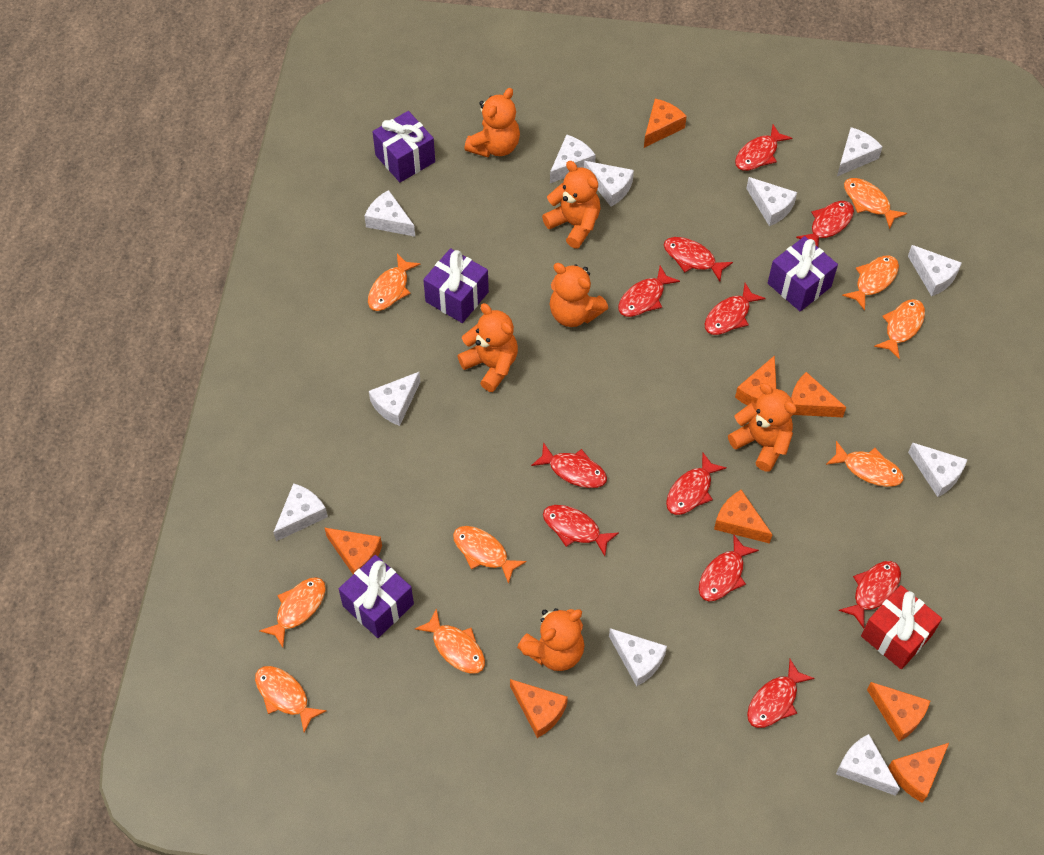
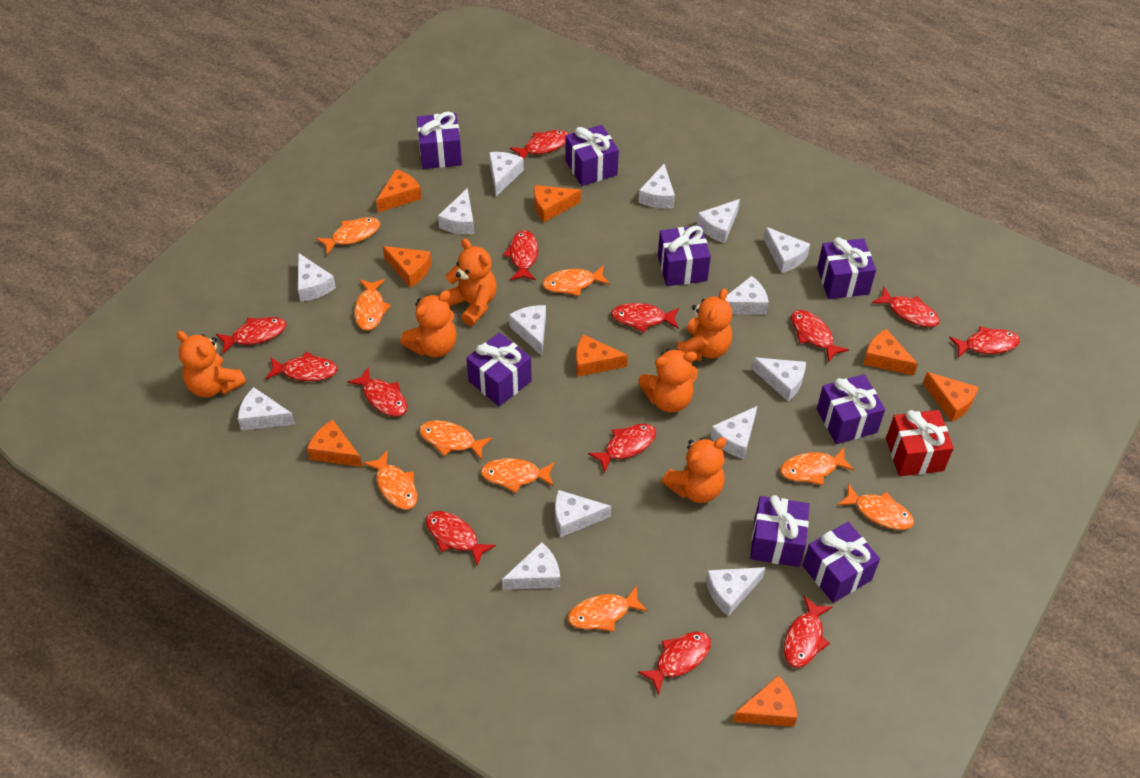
purple gift: [339,555,414,638] [373,111,435,182] [423,248,489,323] [768,236,838,312] = 4 -> [417,112,462,169] [467,332,532,407] [565,125,619,186] [658,226,711,286] [750,495,809,567] [803,522,880,603] [817,237,876,299] [817,374,885,444] = 8
red fish: [531,442,607,488] [543,505,619,556] [618,266,680,317] [664,237,733,281] [666,453,727,515] [699,535,759,601] [705,283,766,335] [735,125,792,171] [747,659,814,728] [796,201,854,247] [838,561,901,629] = 11 -> [216,317,286,354] [266,352,338,381] [348,368,407,417] [426,511,496,566] [503,230,538,280] [510,130,569,160] [588,424,656,473] [611,303,679,333] [638,632,711,695] [784,596,833,668] [791,310,849,362] [872,287,940,327] [949,326,1020,358] = 13
white cheese: [273,483,328,541] [364,190,415,237] [369,372,420,426] [550,134,596,183] [584,161,634,207] [609,628,667,686] [746,177,797,226] [836,734,900,796] [837,127,882,176] [908,245,962,296] [908,443,968,497] = 11 -> [238,387,295,430] [298,253,336,301] [438,188,474,234] [489,152,524,196] [502,542,560,590] [509,305,546,356] [555,490,611,537] [639,164,675,208] [697,199,740,243] [706,567,765,616] [710,406,757,459] [725,276,769,315] [752,357,806,401] [764,227,810,273] = 14

